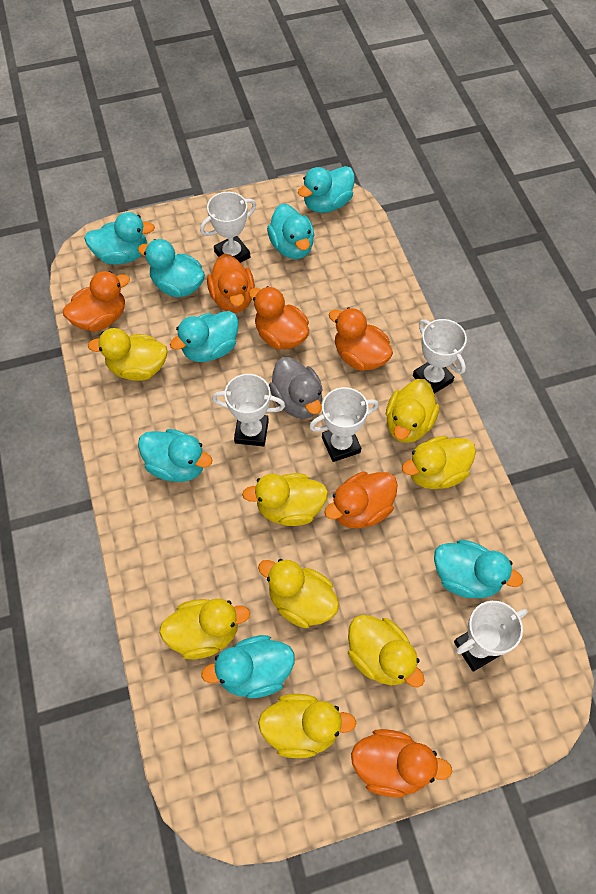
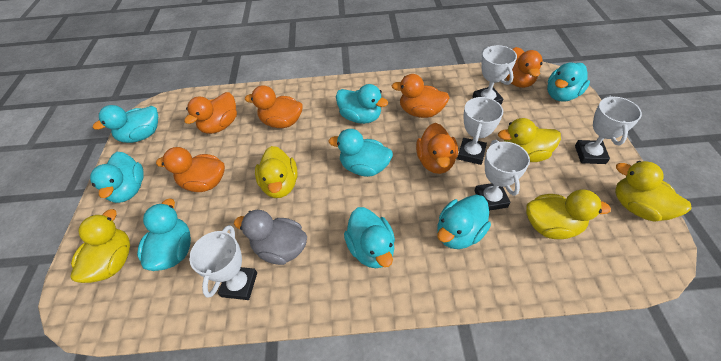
yellow duck: [88,328,168,381] [159,599,250,659] [242,473,328,526] [258,559,339,628] [258,694,356,758] [348,615,424,688] [386,379,439,443] [402,436,476,489] = 8 -> [70,209,130,283] [255,146,298,198] [498,118,561,162] [526,189,611,239] [615,161,691,222] = 5

